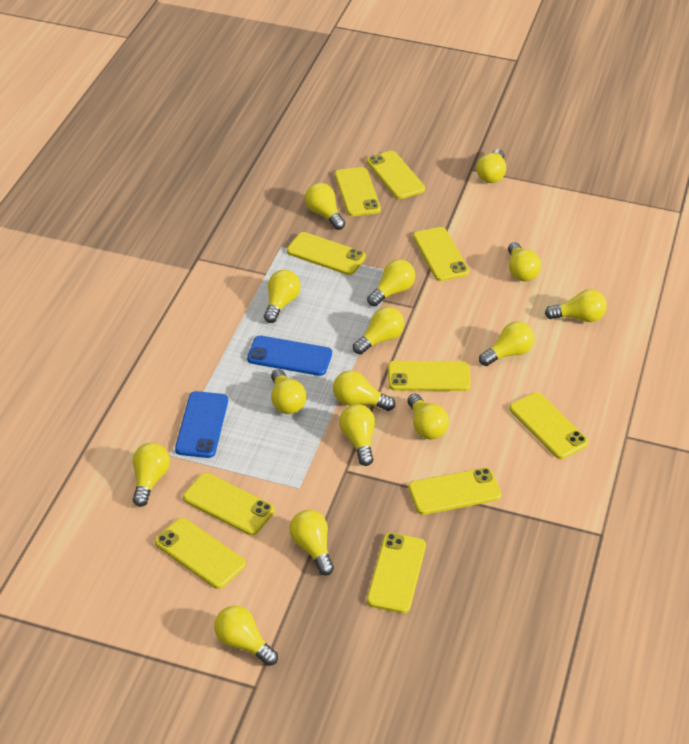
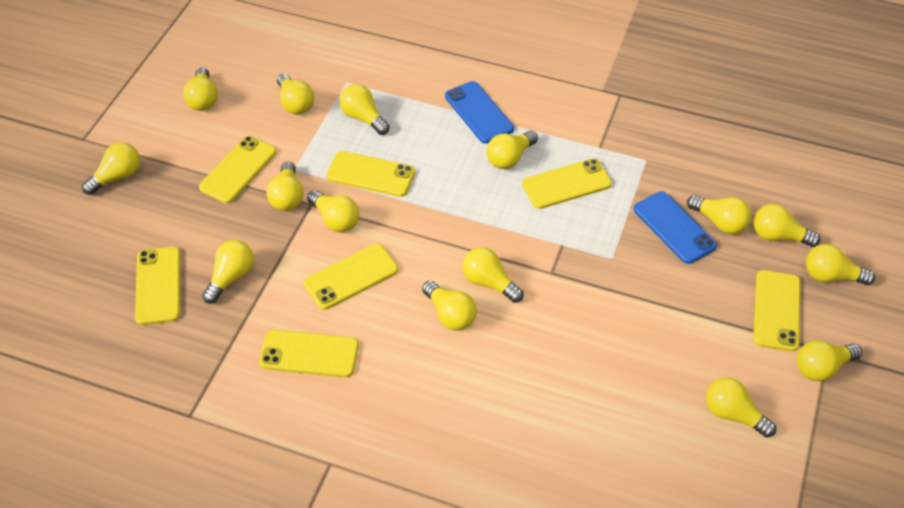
yellow phone: [155,518,246,589] [183,473,275,535] [287,232,366,275] [335,167,381,216] [367,151,425,199] [367,533,426,613] [388,361,471,391] [408,468,501,515] [413,227,469,281] [509,392,588,459] = 10 -> [135,247,180,325] [199,136,276,203] [259,330,359,378] [304,244,398,310] [326,151,415,197] [522,158,612,209] [753,270,801,352] = 7

